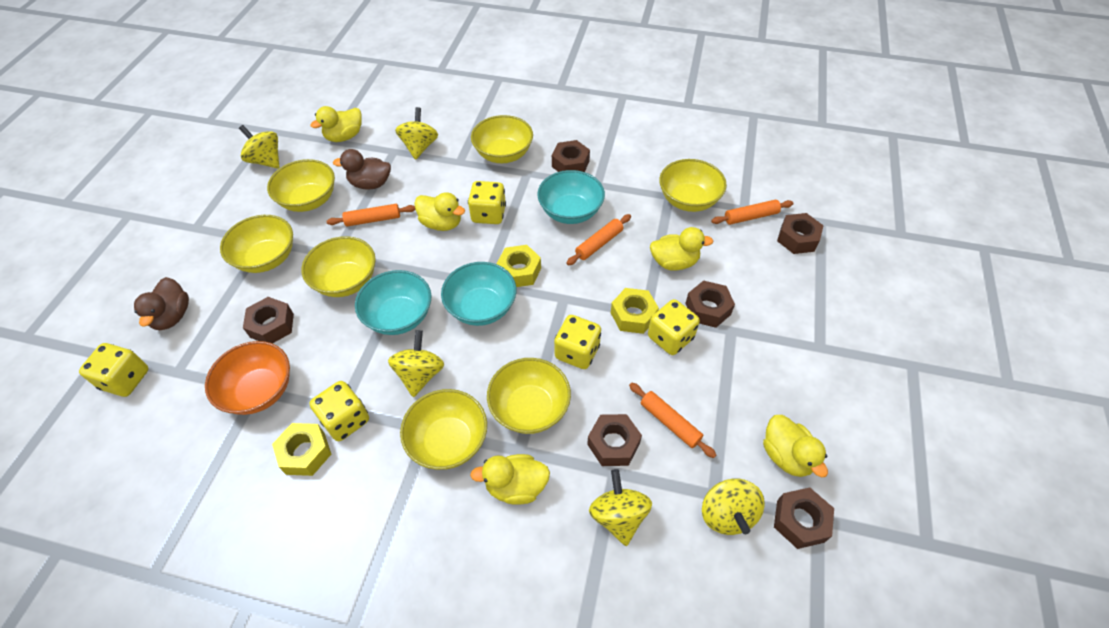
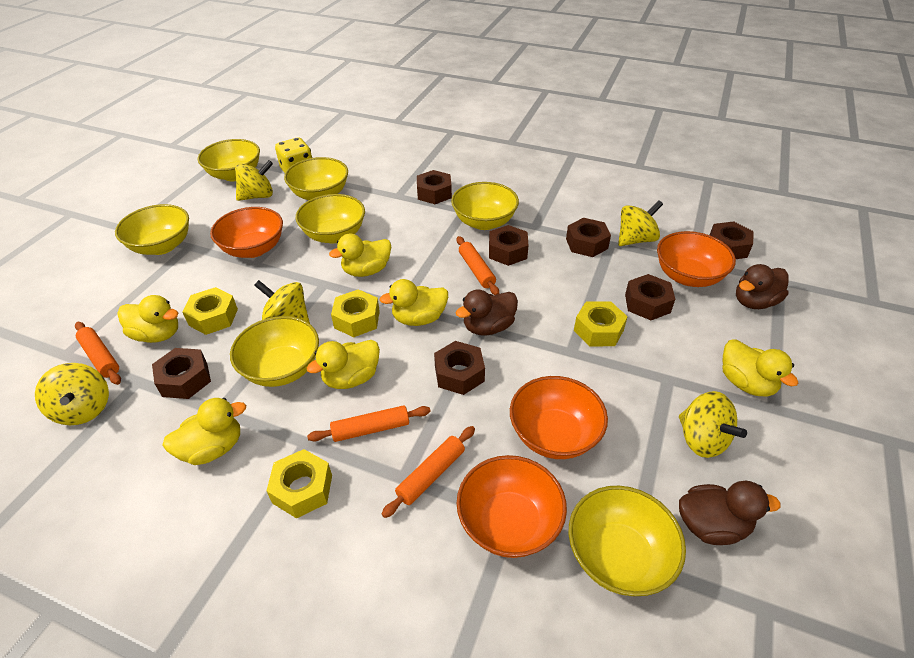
brown duck: [134,277,189,330] [333,149,391,190] = 2 -> [456,289,518,336] [679,481,781,545] [736,264,788,309] = 3
brown nut: [243,297,294,344] [552,140,590,172] [587,414,642,466] [685,280,735,328] [774,487,834,549] [777,213,824,254] = 6 -> [152,348,211,399] [417,170,452,204] [434,341,485,395] [489,225,529,266] [566,218,611,257] [625,274,675,320] [710,221,754,259] = 7
orange bowl: [205,341,290,415] = 1 -> [210,207,283,258] [456,455,567,558] [510,376,608,459] [657,231,736,287] = 4
turquoise bowl: [355,270,431,335] [441,262,516,326] [537,170,605,224] = 3 -> none = 0
yellow dice: [79,343,149,397] [310,381,369,441] [468,181,506,224] [554,315,601,369] [648,299,700,355] = 5 -> [275,137,312,173] = 1
yellow duck: [310,106,362,142] [414,192,465,231] [470,454,550,505] [650,227,713,271] [763,415,828,478] = 5 -> [117,295,179,343] [162,398,246,465] [307,340,380,389] [329,233,391,277] [379,279,448,326] [722,339,798,397] = 6
yellow nut: [272,423,331,476] [497,245,541,287] [611,288,659,334] = 3 -> [182,287,238,335] [266,449,332,519] [331,289,380,337] [574,301,628,346] = 4

